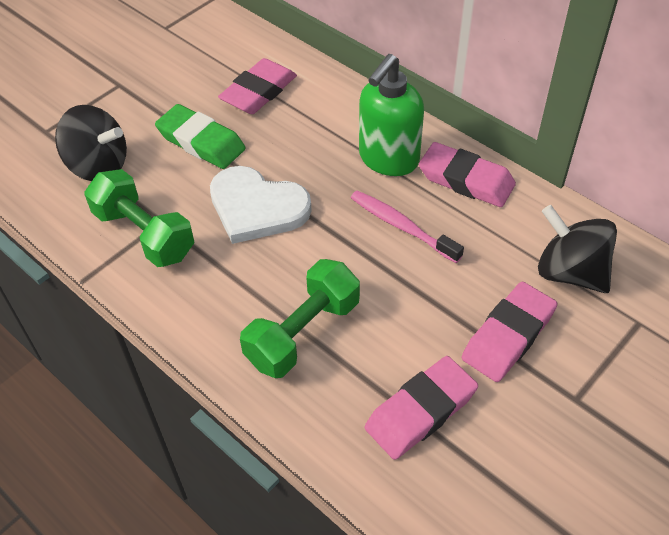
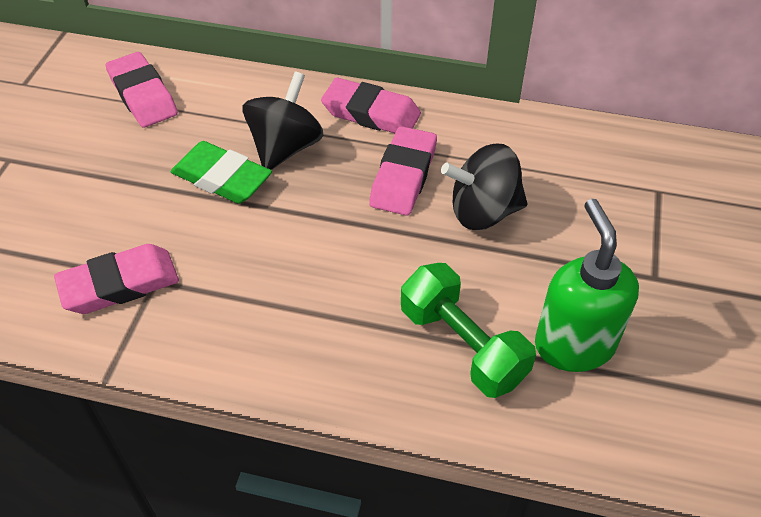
green dumbbell: [85,169,194,267] [240,259,360,378] = 2 -> [401,263,536,398] = 1
pink toothbrush: [351,191,464,263] = 1 -> none = 0
white heart: [210,166,312,244] = 1 -> none = 0

